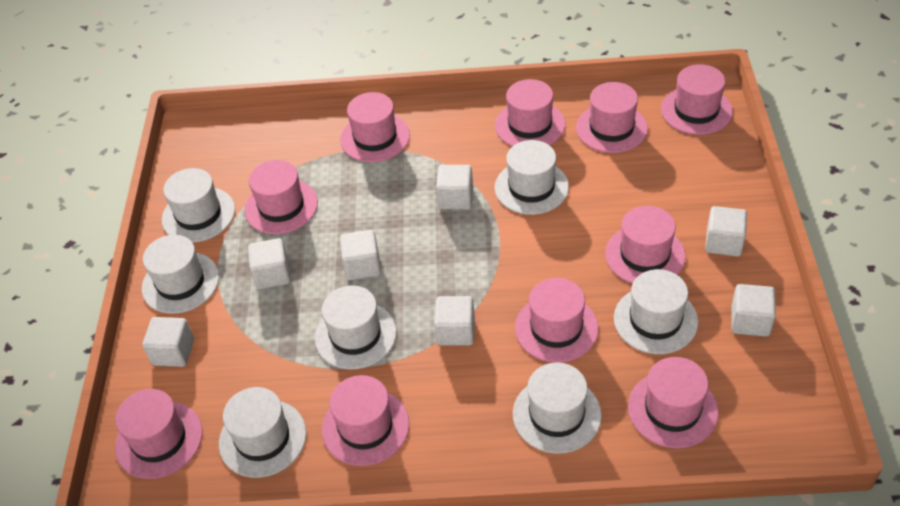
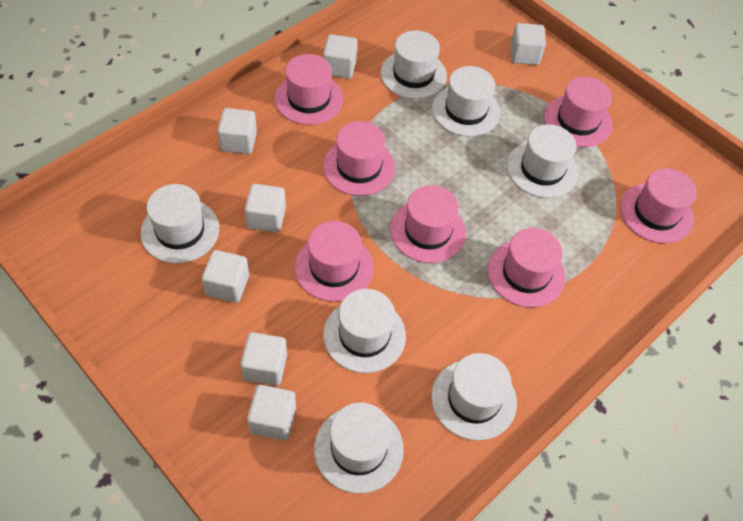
pink hat: [115,389,202,479] [245,160,318,234] [322,375,409,466] [340,92,410,162] [495,79,565,146] [515,278,599,363] [576,82,648,153] [605,206,686,284] [628,357,718,448] [661,64,733,135] = 10 -> [275,54,343,125] [295,221,374,302] [323,121,395,196] [390,185,466,263] [488,228,565,307] [544,77,612,147] [620,168,697,244] = 7

